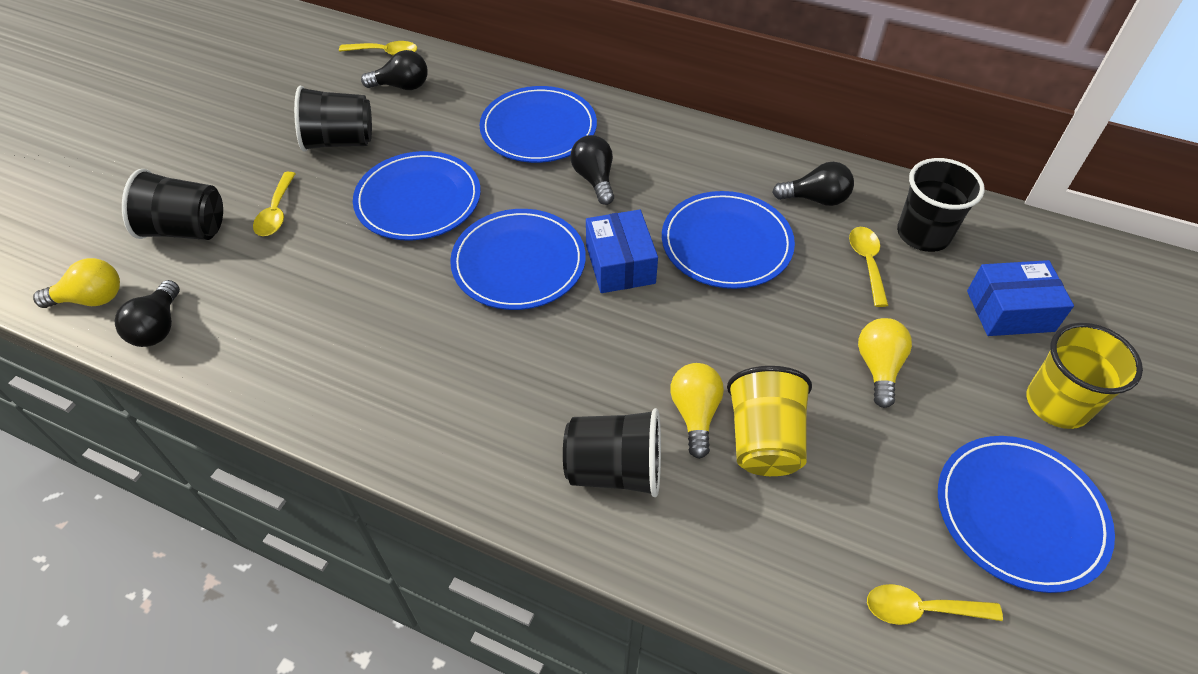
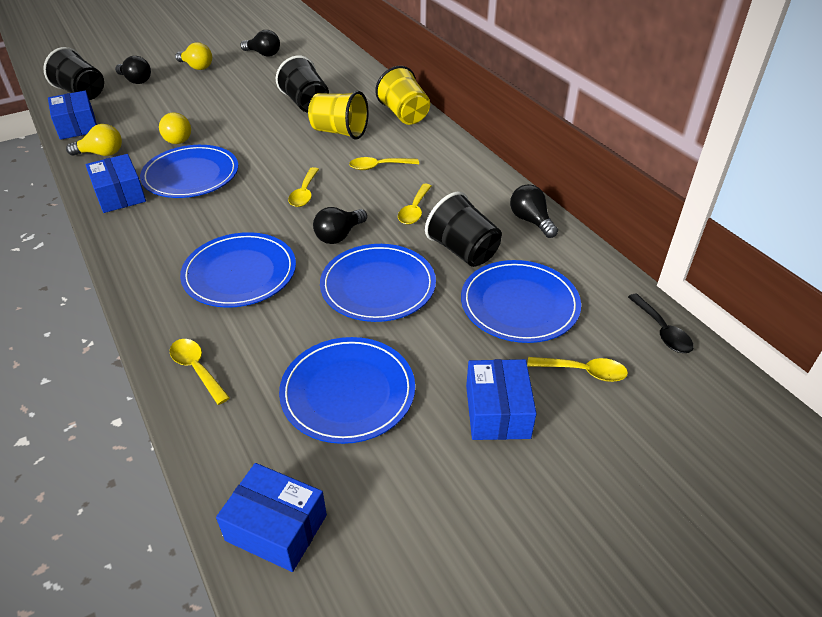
black cup: [122,169,223,240] [294,86,372,152] [563,408,661,497] [897,158,985,252] = 4 -> [43,47,104,100] [276,55,329,113] [425,192,502,267] = 3
black spoon: none = 0 -> [628,294,694,353] = 1
blue box: [586,209,658,293] [967,260,1074,336] = 2 -> [48,91,97,140] [85,154,146,213] [216,463,327,572] [466,359,537,440] = 4
yellow spoon: [253,172,296,236] [339,41,417,56] [849,227,889,307] [867,584,1003,625] = 4 -> [170,339,230,405] [288,167,319,207] [349,157,419,170] [398,184,432,225] [527,357,628,382] = 5

